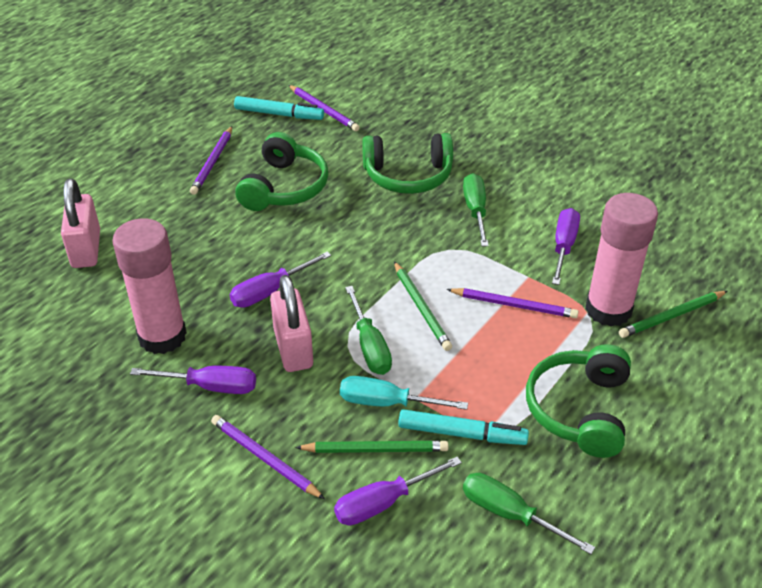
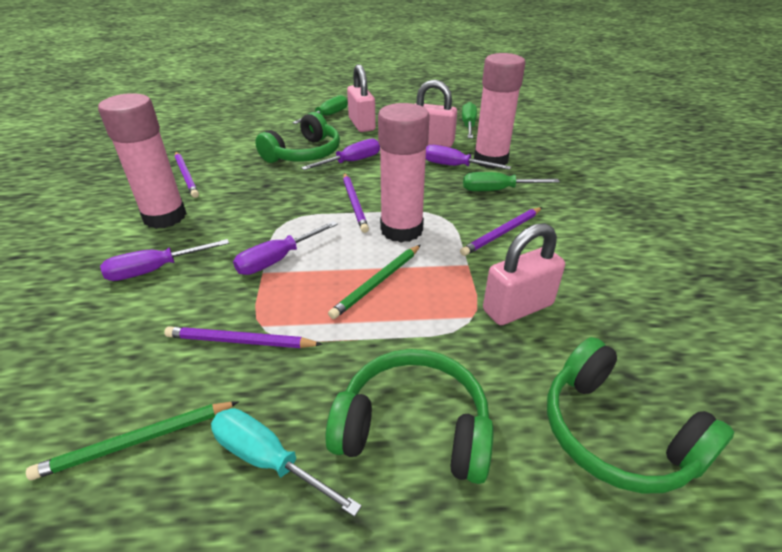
green pencil: [295,441,449,453] [394,261,452,351] [619,291,728,338] = 3 -> [26,401,239,480] [328,245,421,319] = 2
pink glue stick: [112,218,187,354] [585,193,658,326] = 2 -> [98,93,187,229] [378,103,430,243] [474,53,525,169] = 3
pink padlock: [61,179,100,268] [270,275,313,372] = 2 -> [347,64,376,132] [415,80,457,148] [483,223,565,325] = 3
turquoise marker: [234,96,324,120] [398,409,529,445] = 2 -> none = 0

